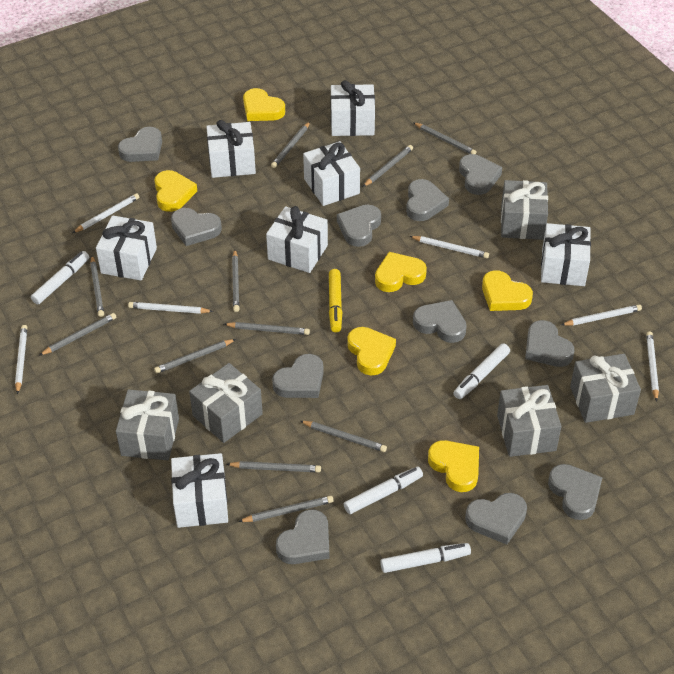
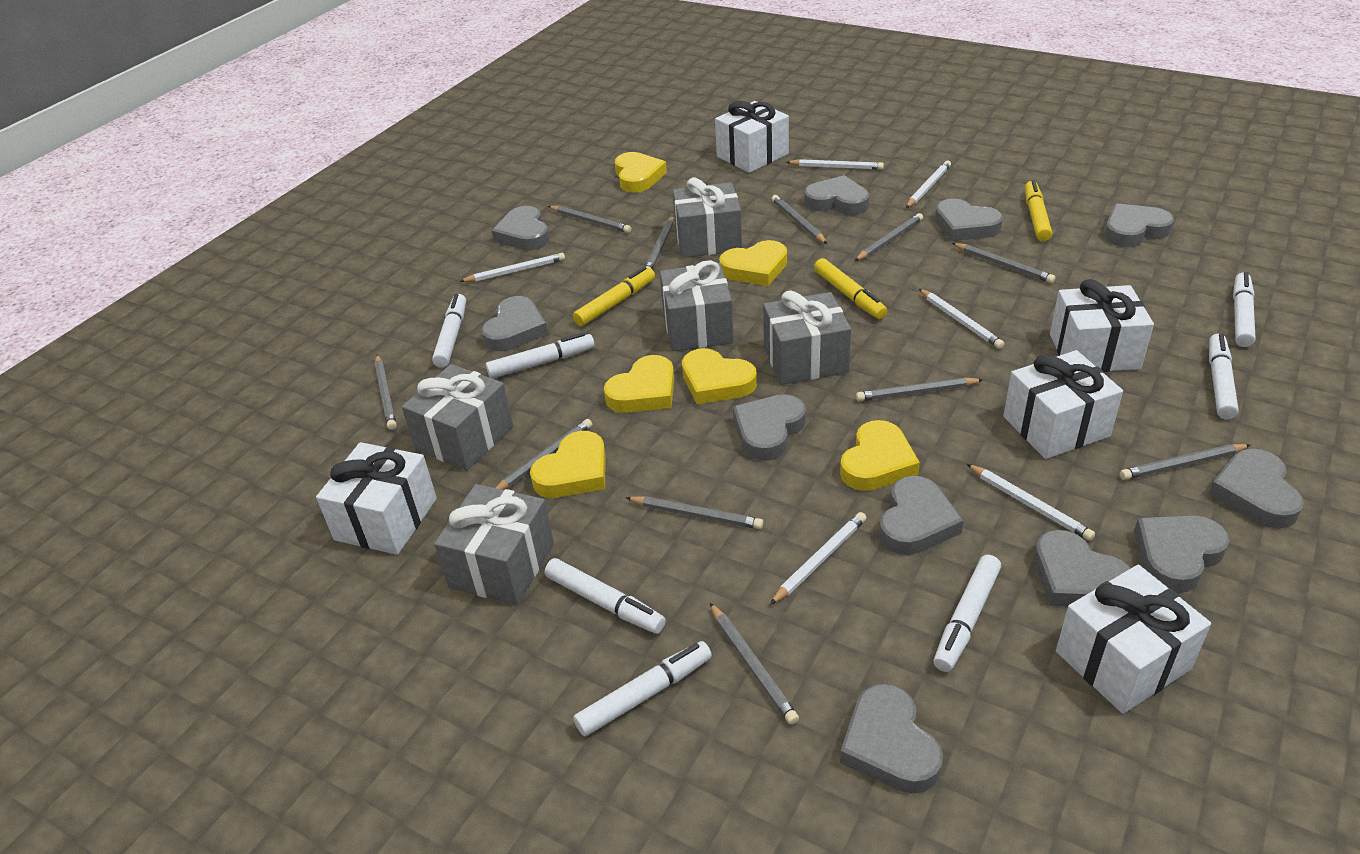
white gift: [96,216,157,281] [171,453,228,528] [206,120,256,178] [266,206,328,273] [303,141,360,206] [330,80,375,136] [541,223,591,286] = 7 -> [316,442,437,555] [715,101,789,173] [1003,350,1123,459] [1050,279,1154,372] [1056,565,1211,714] = 5
white marker: [31,251,89,305] [344,467,423,514] [380,543,471,573] [453,343,510,399] = 4 -> [432,294,466,367] [486,332,595,379] [545,558,666,634] [573,641,712,736] [933,555,1001,672] [1209,333,1239,419] [1233,272,1256,347] = 7
yellow marker: [329,269,342,332] = 1 -> [573,267,655,326] [814,258,887,319] [1025,180,1052,241] = 3

